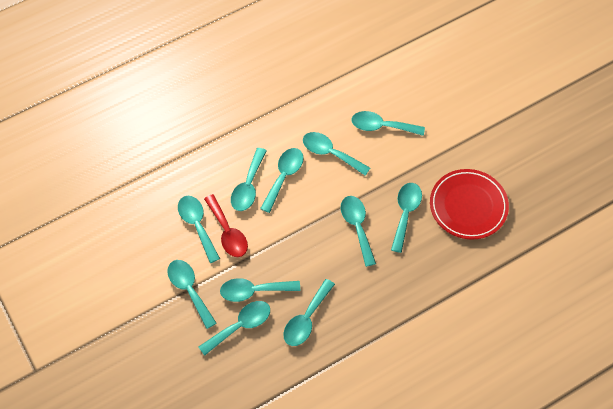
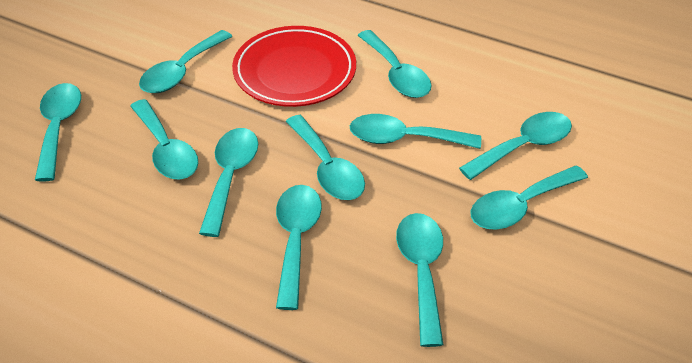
red spoon: [204,194,248,257] = 1 -> none = 0

